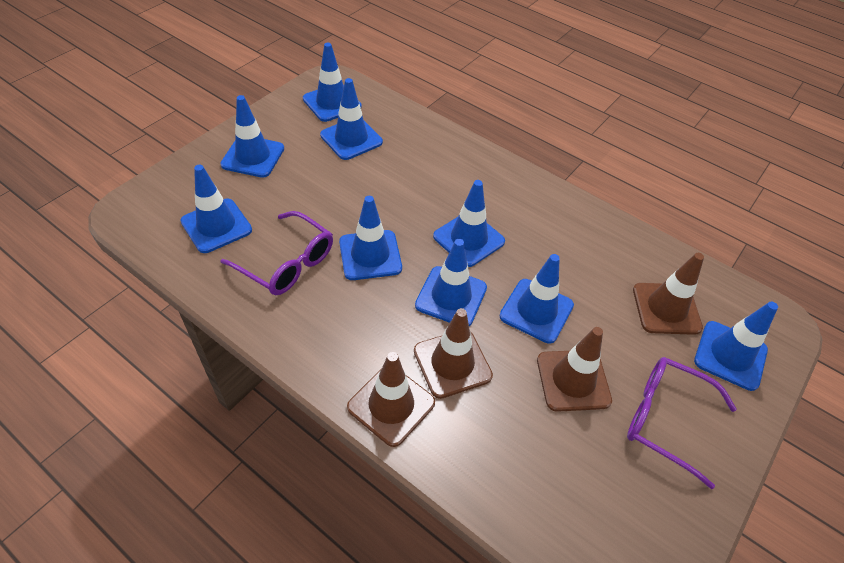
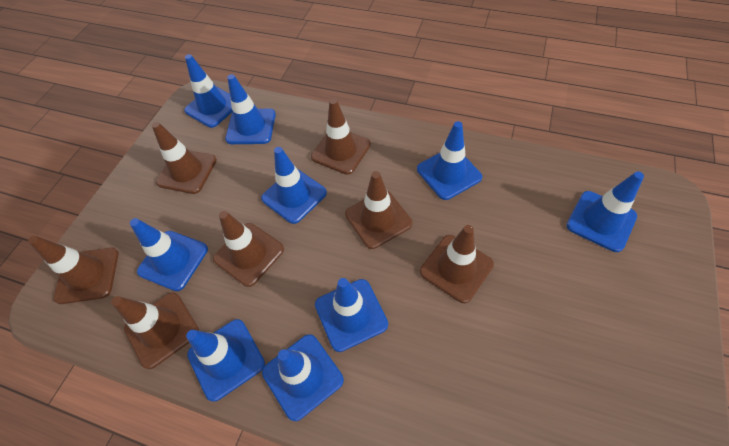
brown traffic cone: [347,352,435,447] [414,308,493,399] [537,327,612,412] [633,253,704,335] = 4 -> [28,236,119,304] [111,292,199,369] [152,122,217,194] [213,211,284,287] [311,99,371,175] [345,171,412,249] [420,225,494,303] = 7
purple glasses: [220,211,333,295] [627,357,737,489] = 2 -> none = 0

